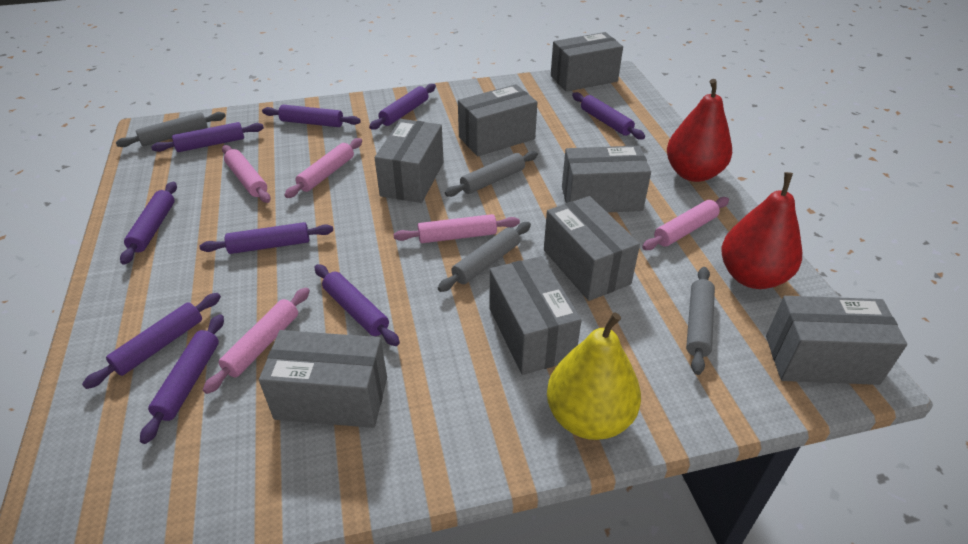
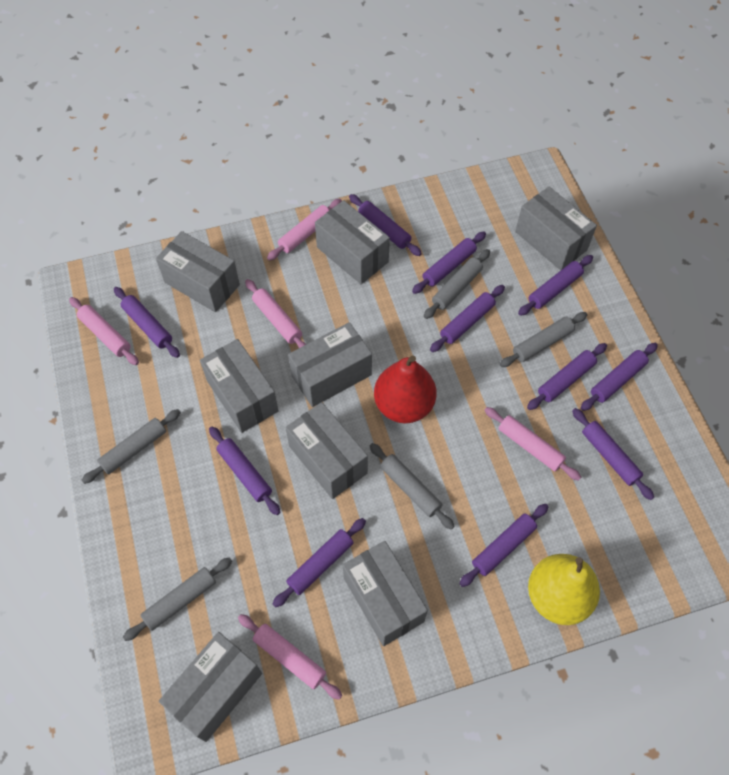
grey rolling pin: [116,112,226,147] [438,222,531,292] [445,151,538,197] [686,267,715,375] = 4 -> [81,409,181,484] [123,557,232,641] [370,443,454,530] [424,249,490,319] [500,312,587,367] = 5
purple rolling pin: [82,293,221,389] [120,182,177,265] [140,314,224,444] [151,122,264,152] [200,222,333,254] [262,105,361,127] [314,264,400,346] [369,84,436,130] [572,92,645,140] = 9 -> [114,287,180,358] [209,426,280,515] [273,518,366,607] [349,194,422,256] [412,231,486,294] [430,285,505,352] [459,504,548,587] [518,255,593,316] [527,343,607,410] [572,408,654,500] [581,343,658,411] = 11
red pear: [667,79,732,182] [721,172,802,289] = 2 -> [374,355,436,423] = 1

